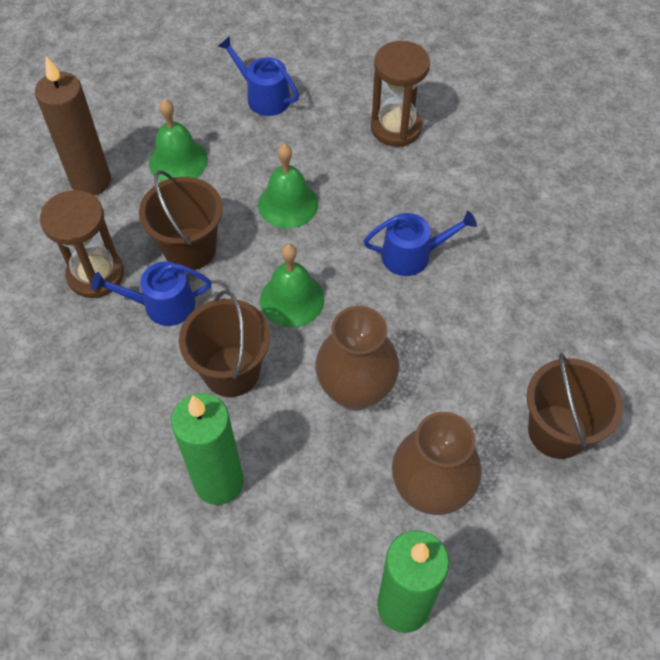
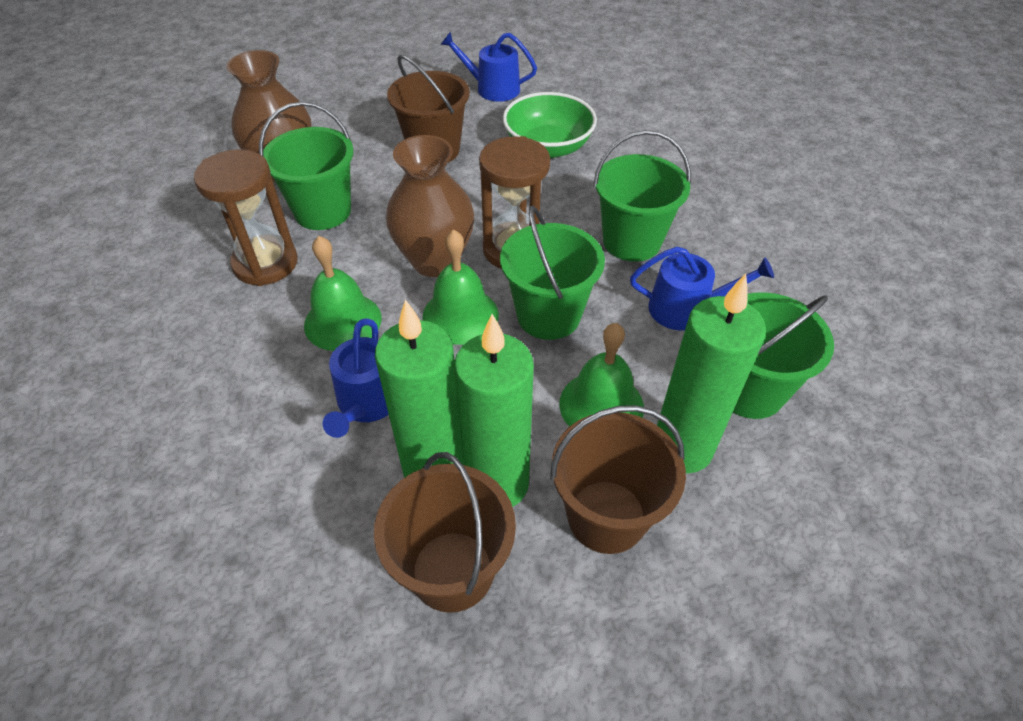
brown candle: [35,56,111,195] = 1 -> none = 0
green bowl: none = 0 -> [503,92,597,158] = 1
green bucket: none = 0 -> [259,102,354,230] [500,205,605,340] [593,130,691,262] [733,292,834,419] = 4
green candle: [171,393,244,505] [377,530,449,633] = 2 -> [375,299,464,478] [454,314,534,507] [657,274,766,473] = 3

